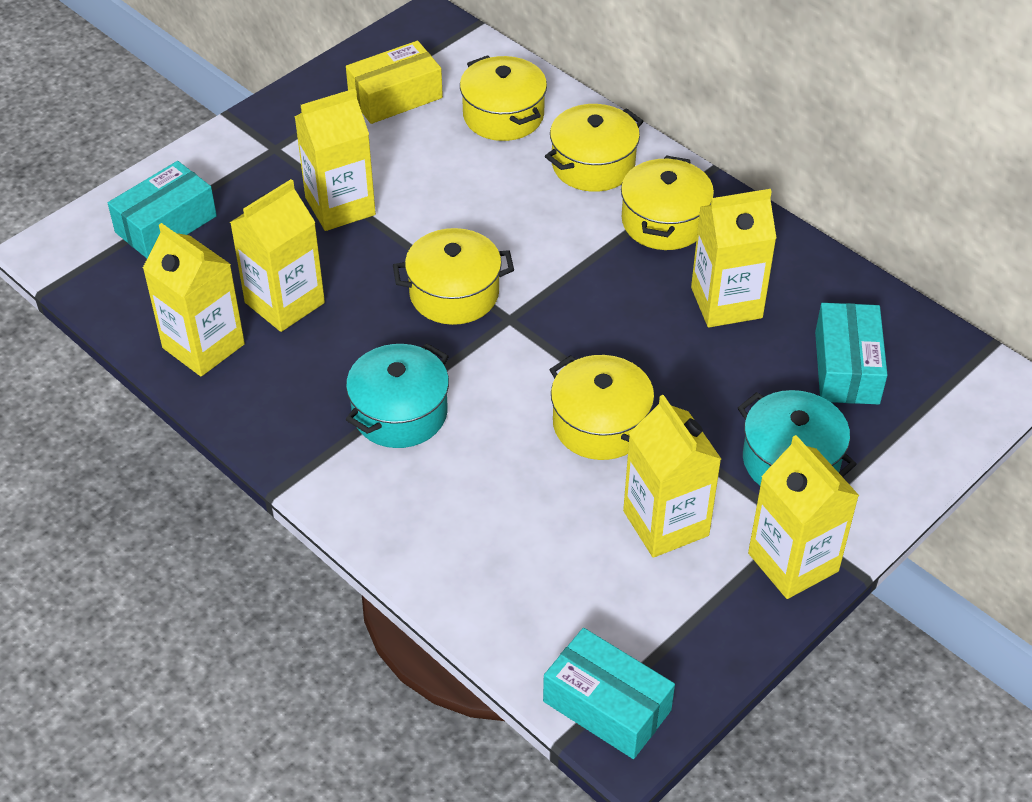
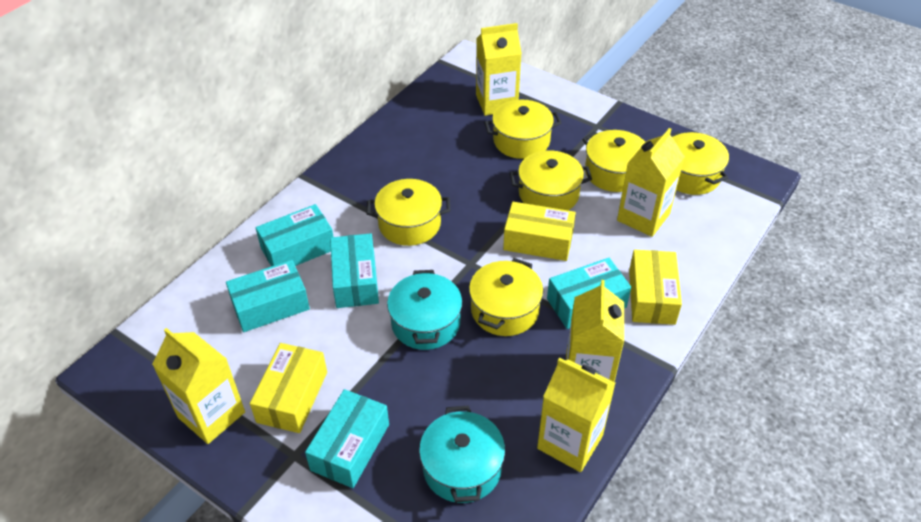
turquoise box: [108,161,217,258] [543,628,675,759] [815,303,888,404] = 3 -> [226,260,310,332] [256,204,333,266] [305,389,389,488] [330,233,379,308] [547,258,631,329] = 5
yellow box: [346,41,443,124] = 1 -> [250,343,327,433] [503,202,576,261] [629,250,682,325] = 3
yellow carton: [143,223,245,377] [230,179,325,332] [295,89,376,231] [623,395,721,558] [691,189,776,328] [748,435,859,599] = 6 -> [152,328,245,444] [476,23,522,116] [537,358,616,472] [566,280,624,382] [617,128,685,237] = 5
yellow pot: [393,228,514,325] [460,55,547,141] [545,104,643,192] [549,355,654,460] [621,156,714,250] = 5 -> [367,179,451,246] [469,258,543,336] [484,99,561,159] [510,150,592,210] [582,130,645,192] [670,131,729,195] = 6

